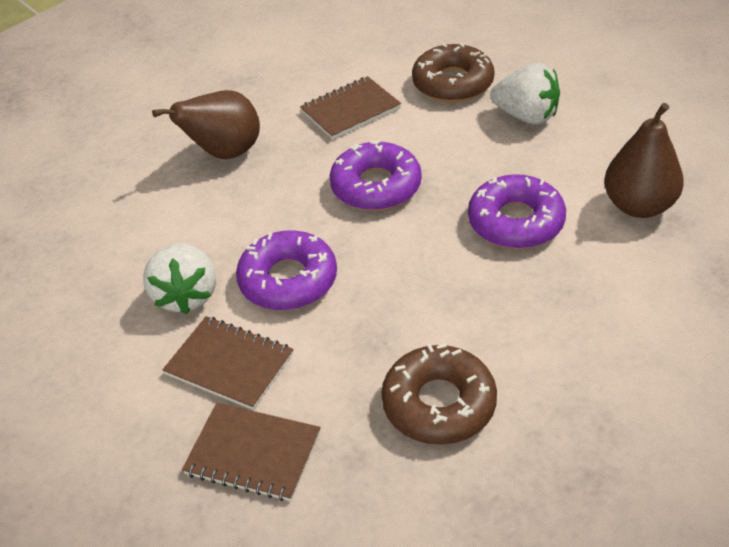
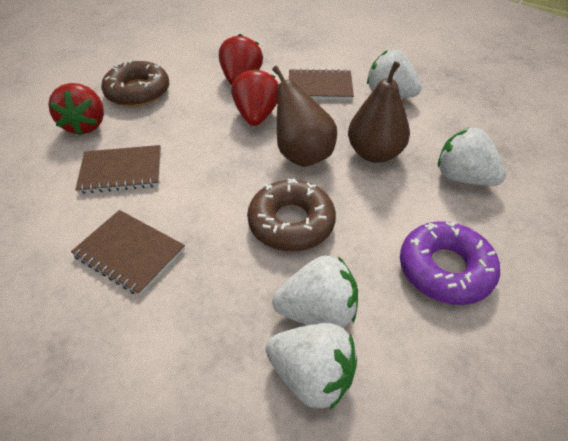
purple donut: [236,230,337,310] [330,140,422,211] [468,174,566,249] = 3 -> [400,221,500,305] = 1
red strawberry: none = 0 -> [48,83,104,135] [219,34,263,85] [231,68,279,126] = 3
white strawberry: [143,243,216,314] [490,63,560,125] = 2 -> [265,323,357,410] [272,256,358,328] [367,50,422,98] [438,128,506,186] = 4

